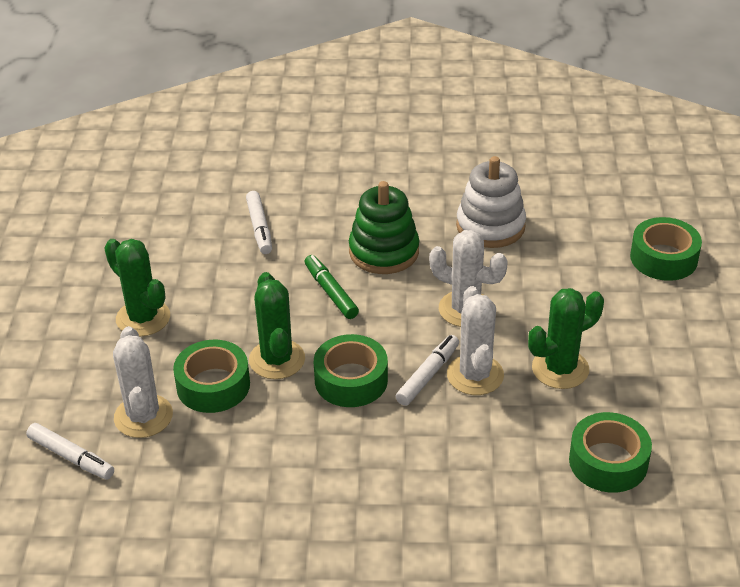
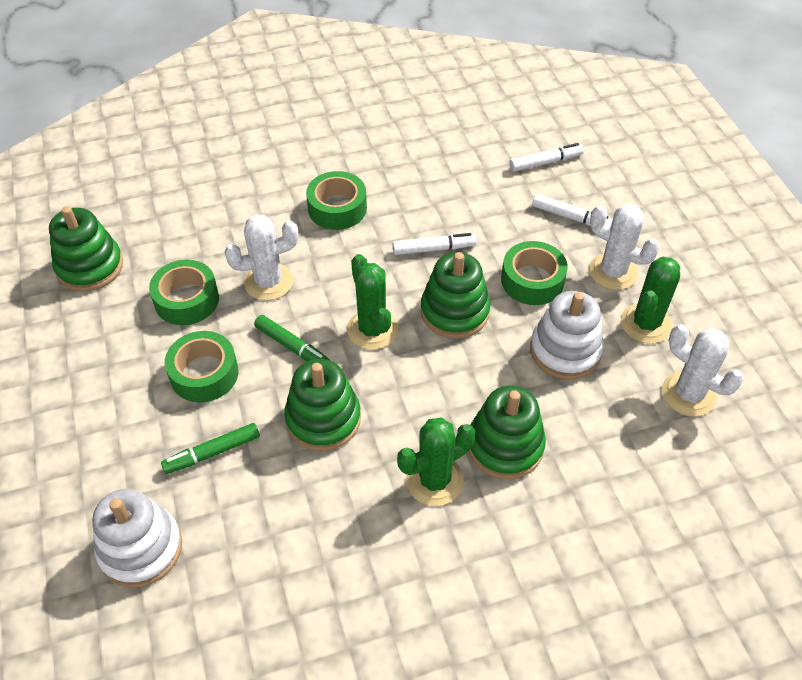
green marker: [305,255,359,319] = 1 -> [161,423,260,474] [254,315,330,361] = 2
green stacking toy: [349,181,419,274] = 1 -> [49,206,123,292] [284,359,361,451] [421,252,490,339] [468,386,546,479] = 4
white stacking toy: [456,156,526,248] = 1 -> [92,489,182,588] [530,291,604,379] = 2

